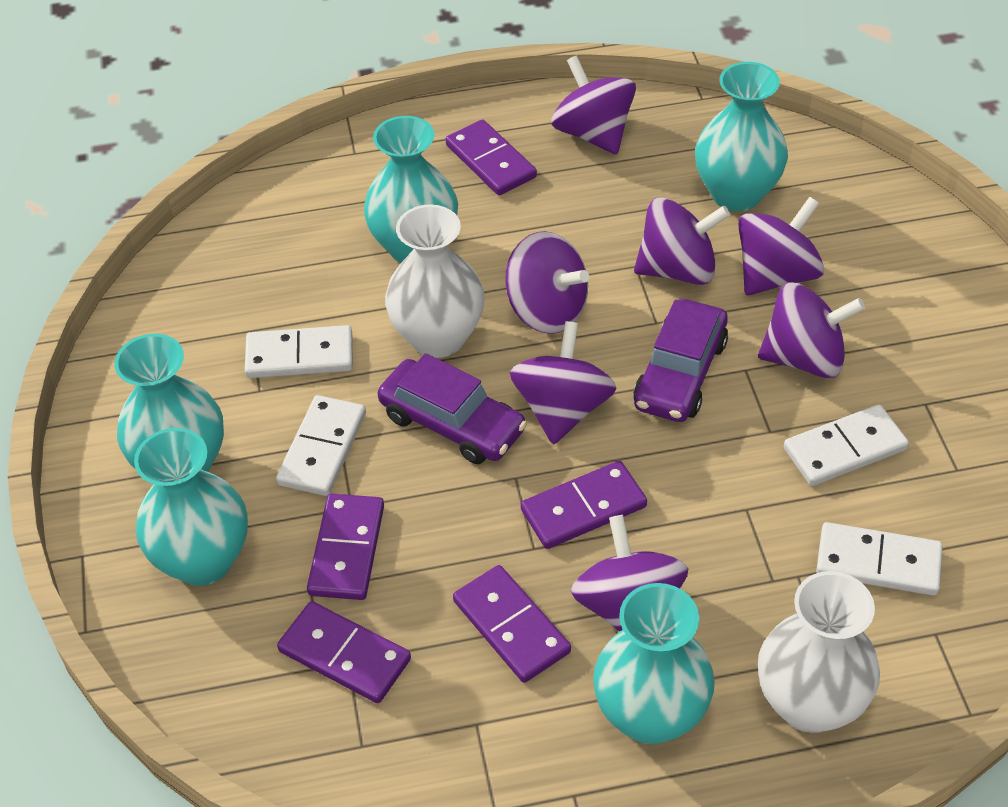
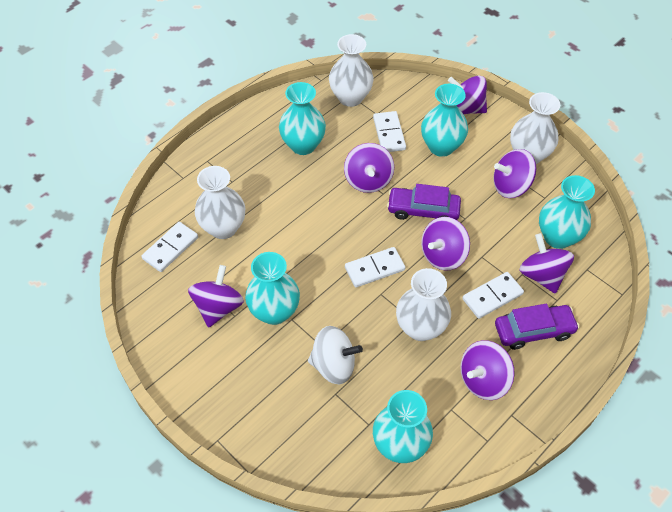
purple domino: [277,601,411,703] [307,494,384,600] [446,120,537,195] [453,565,571,683] [521,461,647,549] = 5 -> none = 0
white spinning top: none = 0 -> [308,326,363,384] = 1
white vase: [385,204,485,358] [758,571,880,733] = 2 -> [195,166,245,239] [329,34,374,107] [396,268,451,341] [510,92,560,164] = 4

